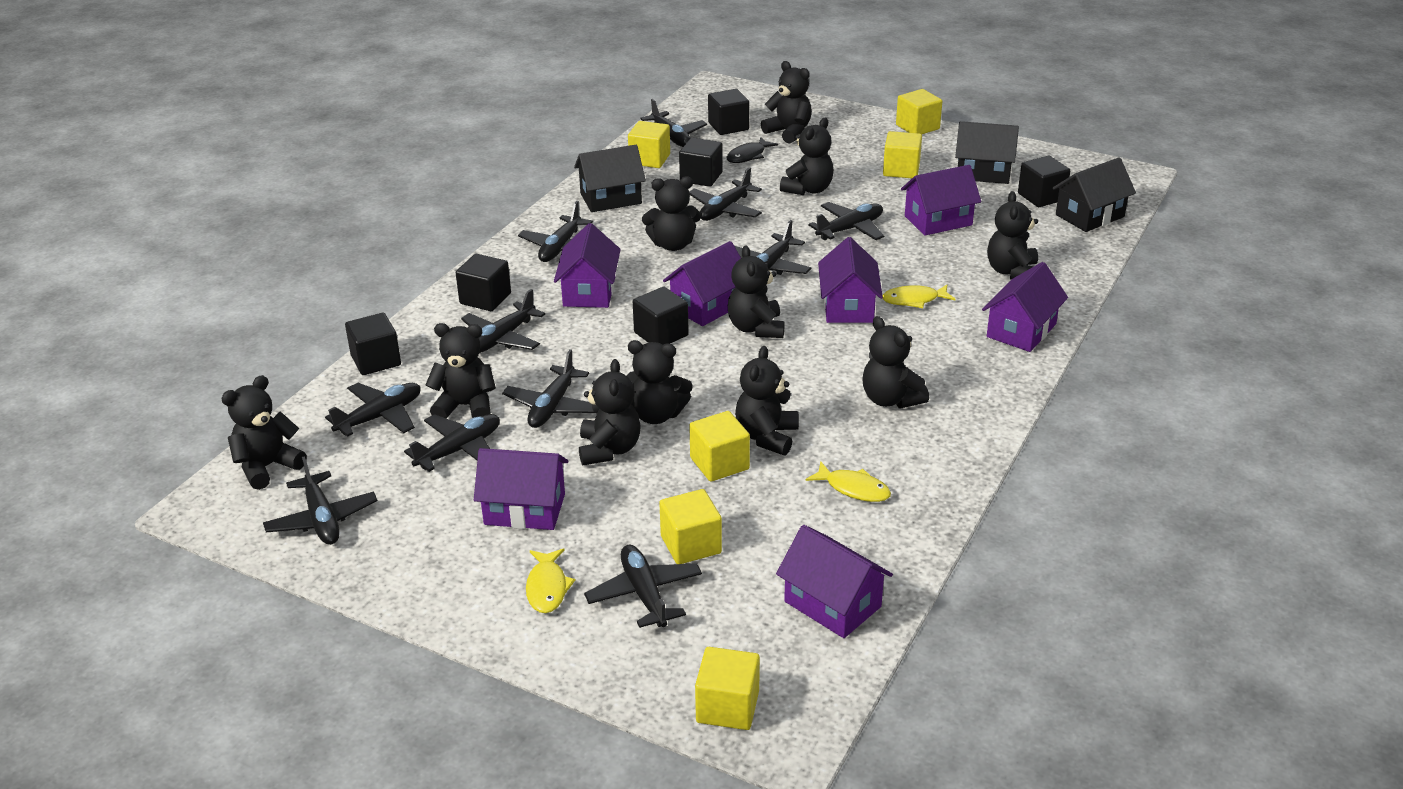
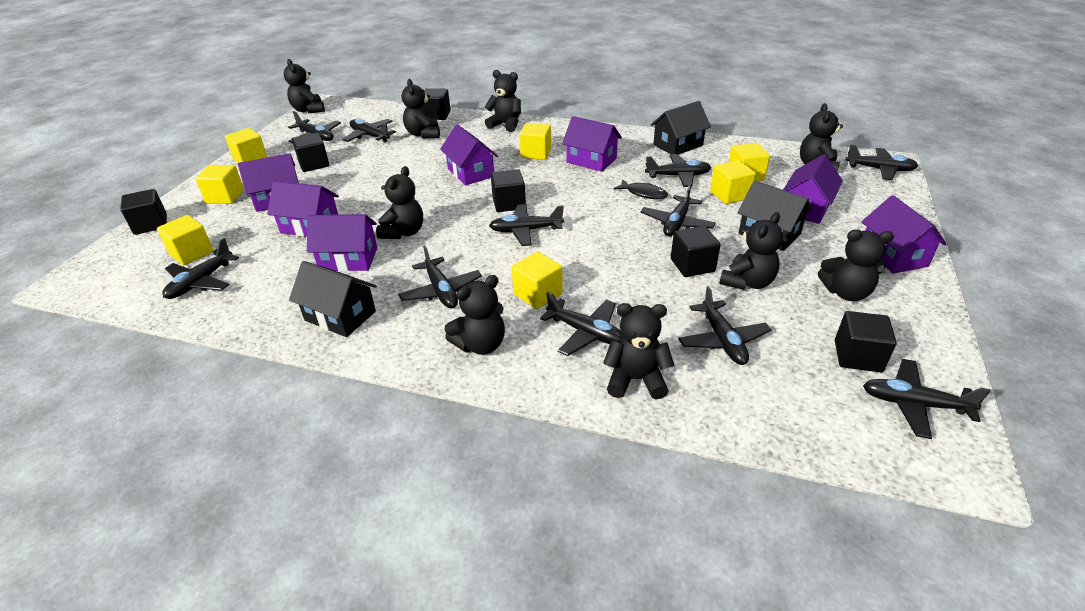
black teddy bear: [221,375,307,490] [426,323,496,419] [579,359,641,465] [626,340,693,424] [642,176,701,251] [728,246,785,338] [735,346,799,455] [761,61,812,143] [780,117,834,195] [862,316,929,408] [987,191,1038,280] = 11 -> [284,59,325,113] [376,166,423,239] [402,79,440,138] [444,275,505,355] [485,70,521,132] [603,303,675,399] [719,212,783,290] [800,103,843,171] [818,229,894,301] = 9
yellow cube: [628,121,670,168] [659,489,722,564] [689,411,750,482] [695,647,760,730] [883,131,922,178] [896,89,942,134] = 6 -> [157,215,214,265] [195,165,244,204] [225,128,267,163] [512,251,563,309] [519,123,551,160] [710,160,756,204] [729,143,770,181] = 7
yellow fish: [526,548,575,613] [806,461,891,502] [882,285,956,308] = 3 -> none = 0

